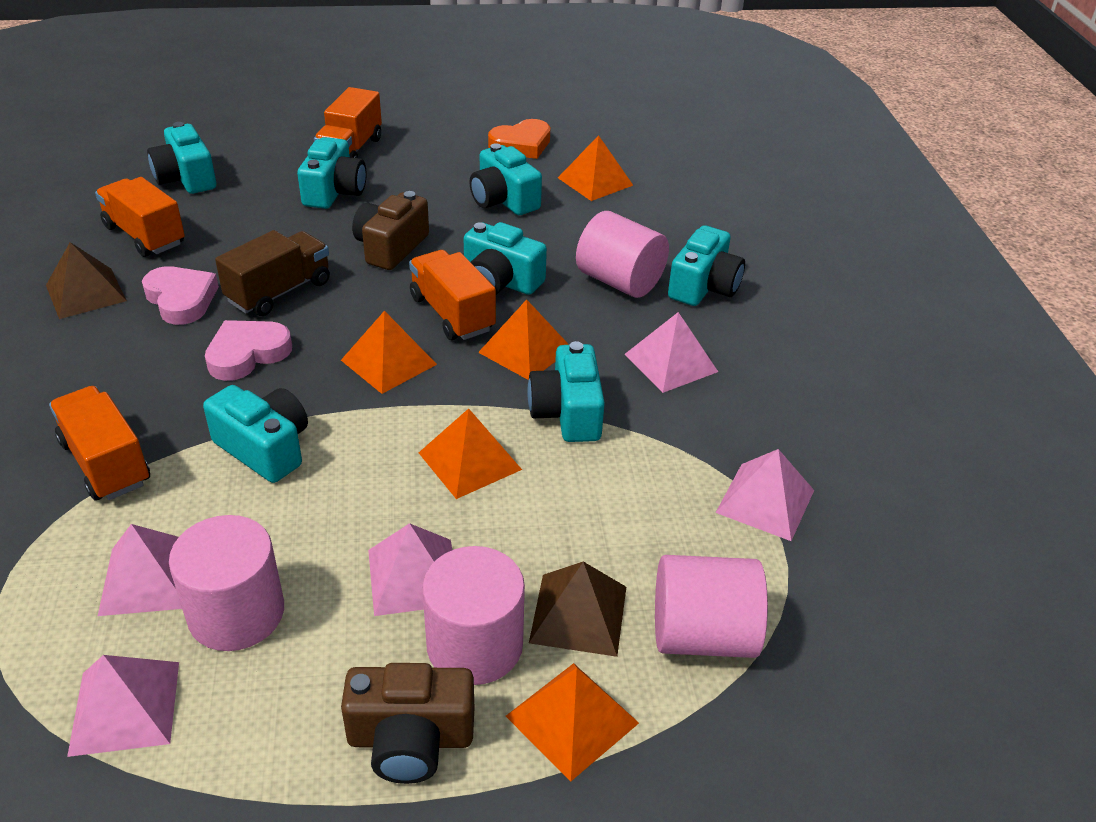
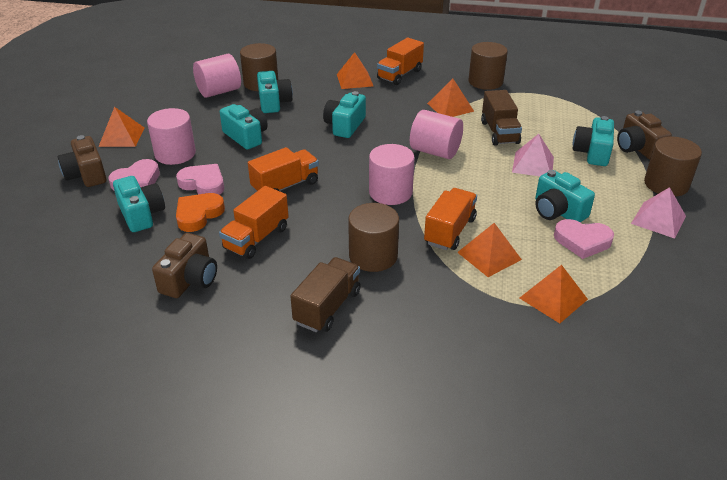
brown camera: [341,663,474,784] [352,191,429,270] = 2 -> [58,135,106,187] [152,233,217,298] [617,111,672,160] = 3
brown cylinder: none = 0 -> [240,43,278,91] [348,203,399,272] [468,42,508,90] [644,137,702,197] = 4
brown pyramid: [46,242,127,319] [529,562,626,657] = 2 -> none = 0
brown truck: [215,230,330,316] = 1 -> [290,257,361,332] [481,90,522,146] = 2
pink heart: [142,266,219,325] [205,320,292,381] = 2 -> [108,159,160,190] [176,164,224,195] [554,219,614,259] = 3
pink pyramid: [67,655,179,757] [98,524,182,616] [368,523,452,616] [625,312,718,393] [716,449,814,541] = 5 -> [512,134,554,176] [631,187,686,239] = 2
turquoise camera: [147,122,216,194] [203,385,308,483] [297,137,367,209] [464,222,547,295] [469,143,542,215] [527,341,605,442] [668,225,745,306] = 7 -> [113,176,165,232] [220,104,268,150] [257,71,293,113] [323,91,366,138] [535,170,595,222] [573,116,614,166] = 6

